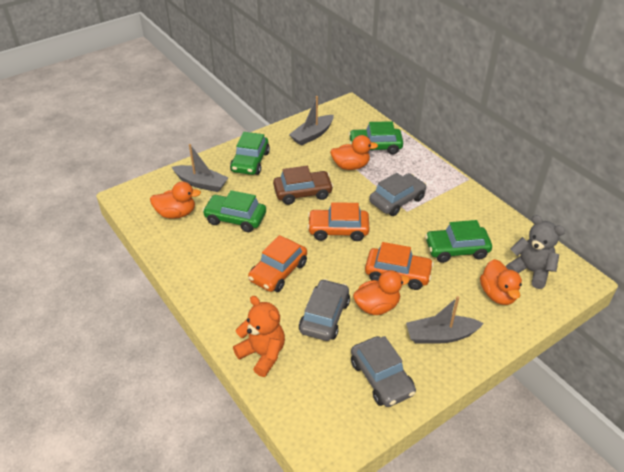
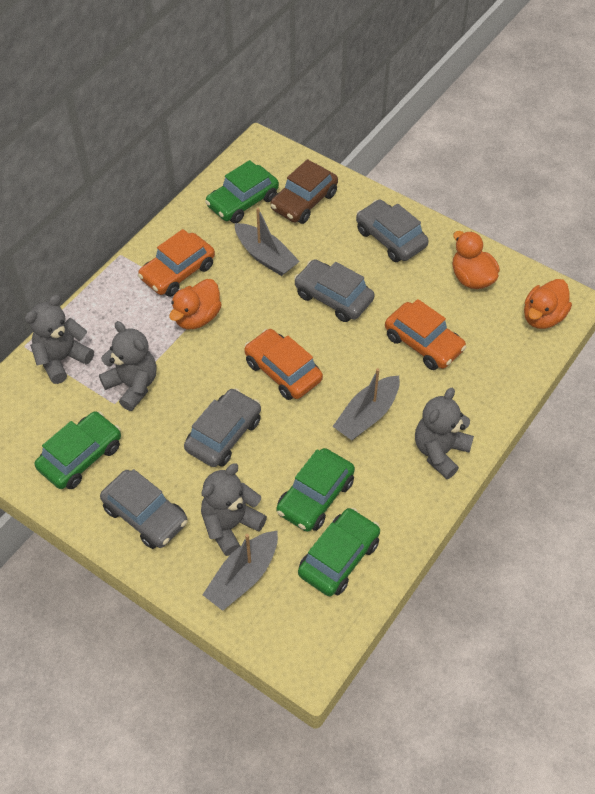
grey car: [299,279,350,341] [351,336,416,407] [369,173,427,216] = 3 -> [100,469,188,549] [184,388,261,467] [294,259,374,322] [356,200,429,262] = 4
grey teddy bear: [506,215,565,289] = 1 -> [25,295,94,384] [99,321,157,411] [201,463,267,556] [415,388,474,479] = 4
orange duck: [150,182,201,219] [330,135,378,170] [353,270,410,315] [480,259,522,305] = 4 -> [169,279,222,329] [453,231,500,289] [524,279,572,329] = 3
orange teddy bear: [233,296,285,377] = 1 -> none = 0

